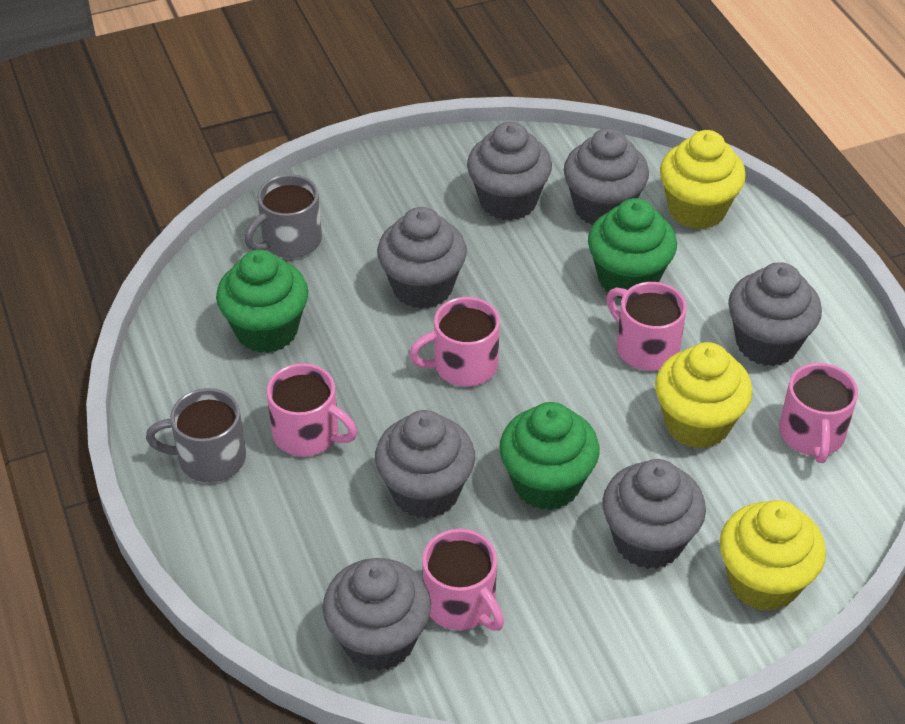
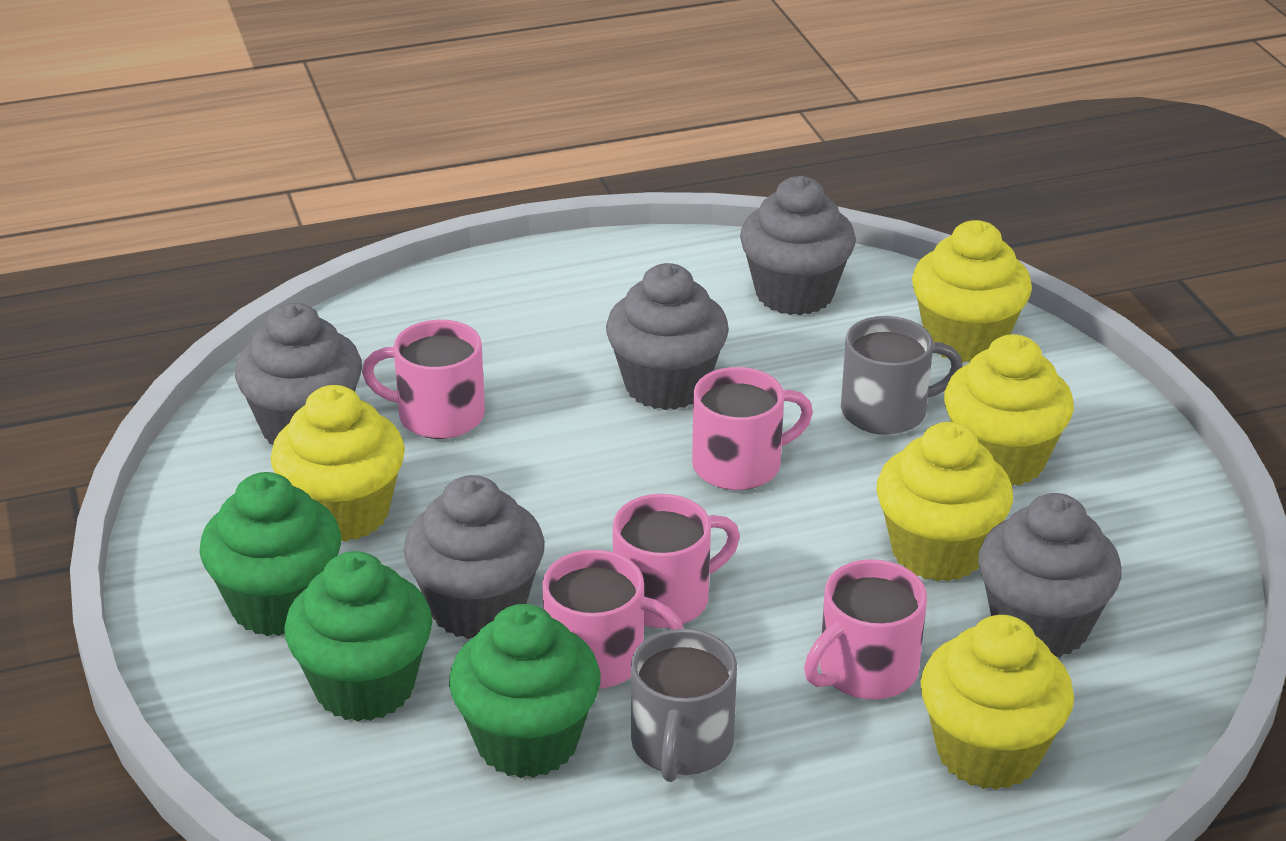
grey cupcake: [323,558,431,671] [375,410,475,519] [377,207,467,309] [467,122,552,221] [564,128,649,226] [602,459,706,569] [728,262,822,366] = 7 -> [235,303,362,445] [404,475,545,639] [606,263,729,410] [740,176,856,315] [978,493,1122,657] = 5
yellow cupcake: [655,342,753,449] [660,130,746,229] [720,500,826,611] = 3 -> [271,385,405,542] [877,422,1013,581] [912,220,1032,363] [921,615,1074,790] [944,334,1074,486] = 5

